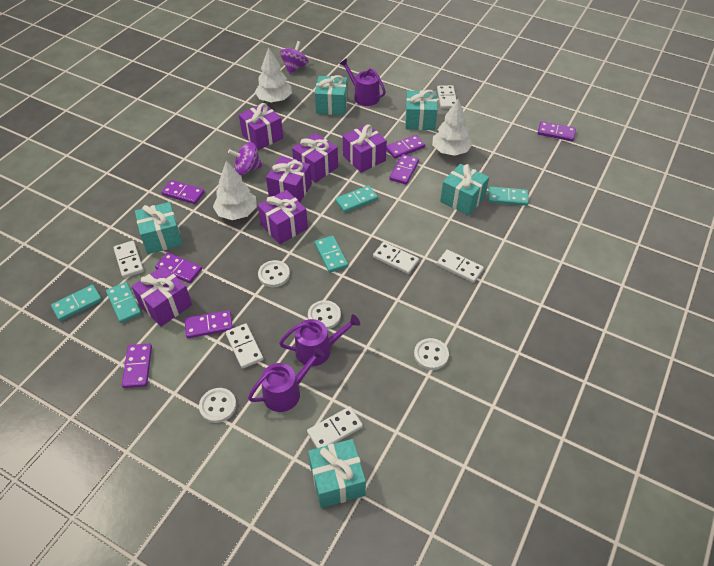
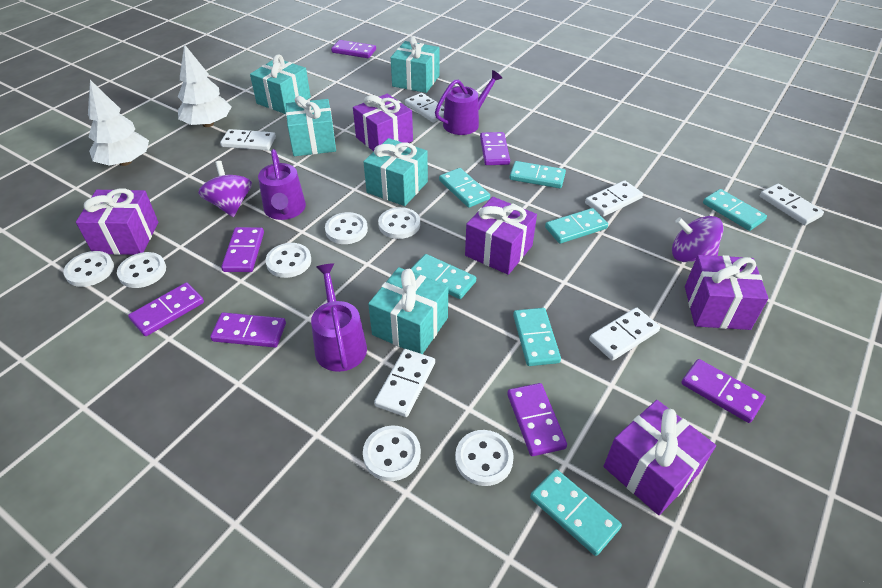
purple gift: [131,265,192,327] [239,103,283,150] [258,190,308,244] [266,156,312,202] [292,133,338,183] [343,124,387,173] = 6 -> [76,188,158,255] [353,94,413,151] [465,197,537,275] [604,400,716,515] [685,255,768,330] = 5
turquoise domino: [51,285,102,321] [106,282,142,323] [315,236,348,273] [335,185,378,213] [489,186,529,206] = 5 -> [411,254,476,299] [439,168,490,208] [510,161,566,188] [513,308,561,366] [530,469,622,556] [545,208,608,244] [703,189,767,231] = 7
white button: [199,388,236,423] [258,260,290,287] [308,300,341,330] [414,338,449,370] = 4 -> [63,251,114,287] [117,252,166,288] [266,243,311,278] [325,212,368,244] [363,426,421,481] [378,207,420,239] [455,430,514,486] = 7
white tree: [213,160,257,220] [255,47,292,102] [432,98,472,156] = 3 -> [88,80,149,166] [178,44,231,127] = 2

